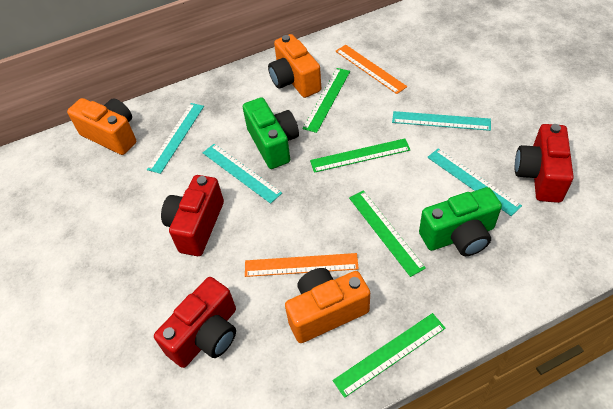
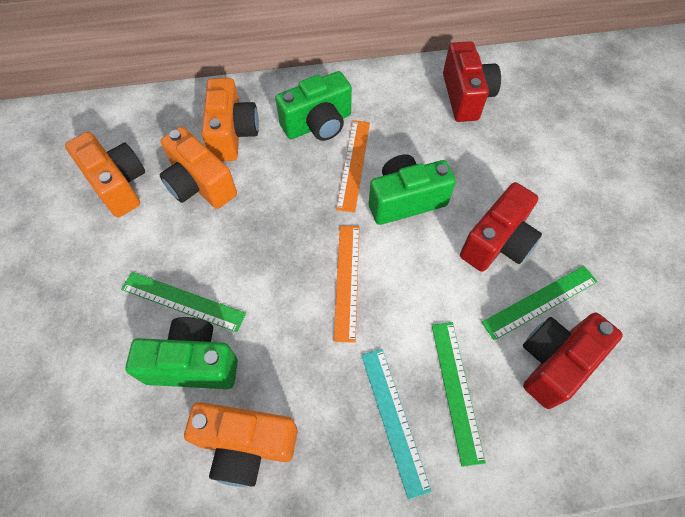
green camera: [243,97,299,169] [419,187,502,256] = 2 -> [125,317,238,389] [275,71,352,141] [369,154,456,225] = 3
green ruler: [303,68,350,133] [310,138,410,173] [333,313,446,398] [349,191,426,277] = 4 -> [121,272,246,332] [432,322,486,467] [481,266,598,340] = 3
orange camera: [67,98,136,155] [268,34,321,98] [285,268,370,343] = 3 -> [65,132,145,217] [160,126,237,209] [184,402,298,487] [202,78,259,161] = 4
turquoise ruler: [147,103,204,174] [203,144,282,204] [392,111,491,131] [427,148,522,216] = 4 -> [361,349,432,500] = 1

